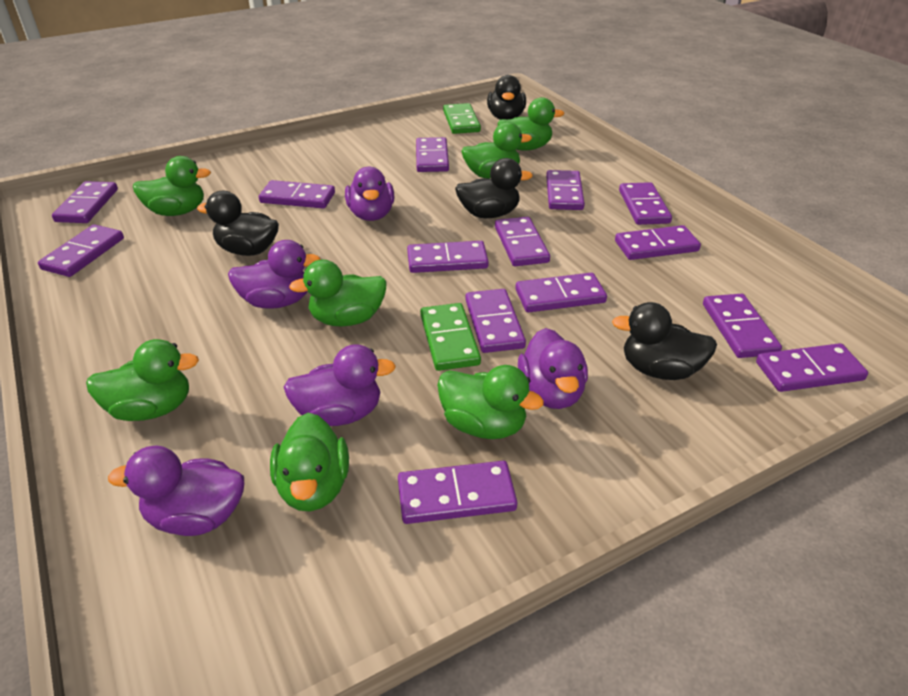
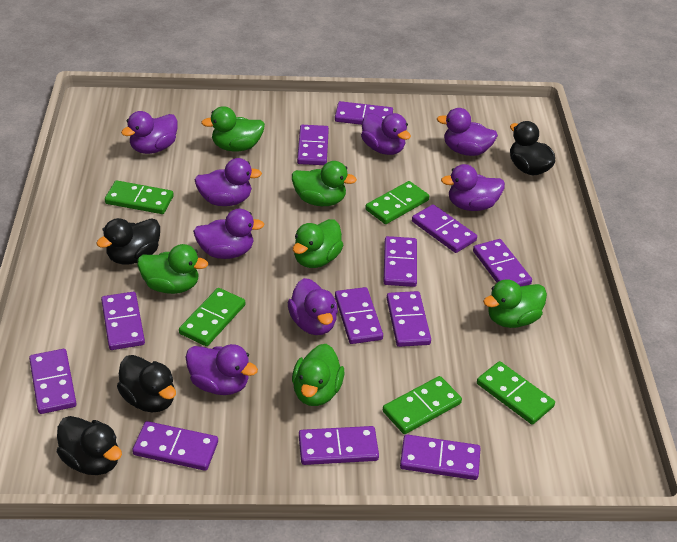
green domino: [420,303,481,371] [443,103,481,134] = 2 -> [105,181,174,214] [179,288,245,346] [365,181,429,224] [383,376,462,434] [477,361,555,425] = 5
green duck: [86,339,199,421] [133,156,211,216] [270,413,349,511] [289,259,387,326] [437,365,544,439] [461,122,532,179] [497,97,564,150] = 7 -> [137,244,208,294] [201,106,265,152] [292,161,357,206] [292,344,344,406] [293,219,343,268] [483,279,547,328] = 6
purple domino: [38,224,124,277] [52,181,118,223] [259,180,335,208] [398,461,517,524] [407,241,489,273] [416,137,449,172] [465,289,526,353] [495,217,550,266] [515,273,607,313] [546,170,585,210] [615,225,701,260] [619,182,672,225] [703,294,782,358] [756,343,868,392] = 14 -> [29,349,77,414] [101,292,145,350] [132,421,218,471] [297,125,329,165] [299,426,379,465] [335,101,393,125] [335,287,383,344] [384,236,417,287] [387,291,431,347] [400,434,481,480] [412,204,477,253] [473,239,532,286] = 12
purple duck: [108,445,244,536] [228,240,321,309] [284,344,396,426] [345,167,394,221] [518,328,588,409] = 5 -> [121,111,178,154] [186,344,258,395] [193,208,265,259] [194,158,262,206] [288,278,338,335] [361,113,411,155] [437,108,498,156] [441,164,505,211] = 8

